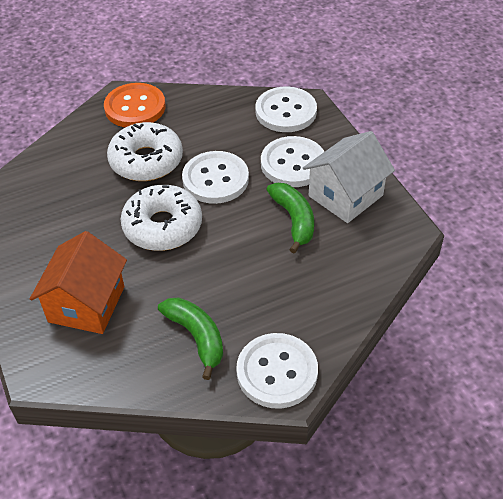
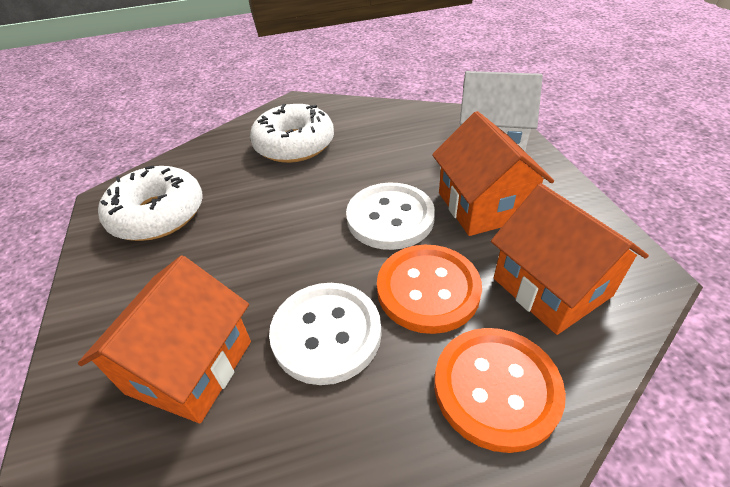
green banana: [158,297,223,380] [266,183,314,254] = 2 -> none = 0
orange button: [104,83,165,128] = 1 -> [377,245,482,334] [434,328,566,453] = 2
orange house: [30,231,127,334] = 1 -> [78,256,251,423] [432,111,554,236] [491,183,649,335] = 3
white button: [182,151,249,204] [236,333,318,409] [255,87,317,132] [261,136,324,187] = 4 -> [269,283,381,385] [346,183,435,250] = 2

